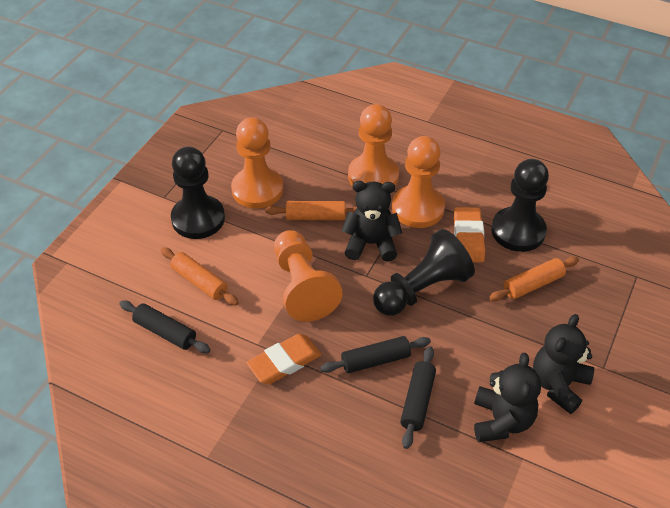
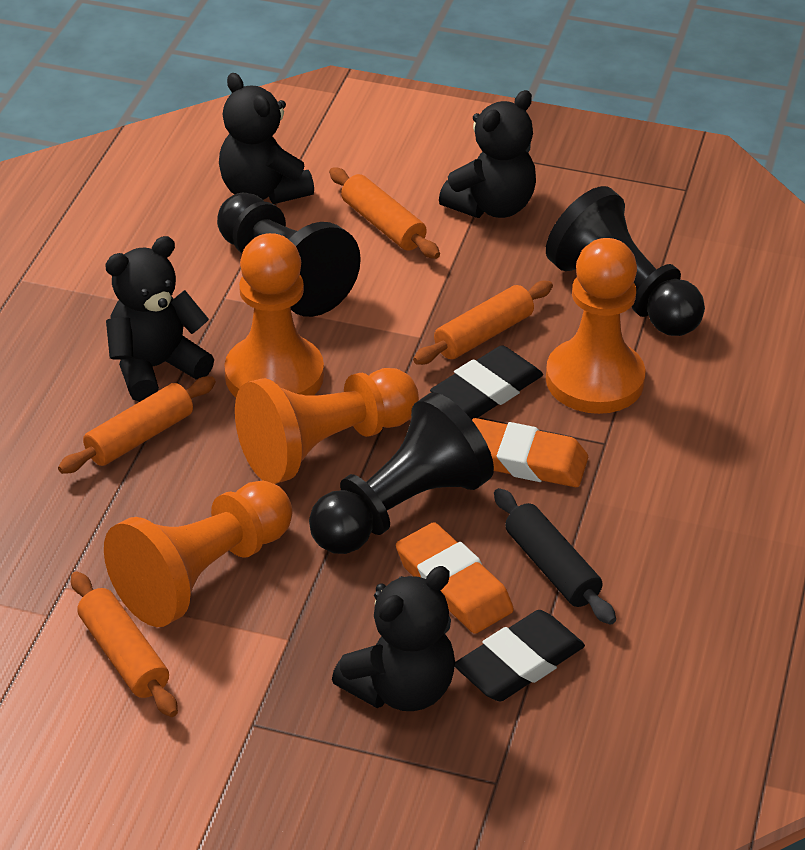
black eraser: none = 0 -> [430,345,543,420] [455,610,585,701] = 2
black rolling pin: [119,300,210,353] [320,336,431,373] [400,346,436,449] = 3 -> [494,488,616,625] = 1
black teddy bear: [341,181,402,262] [474,353,541,442] [533,314,594,414] = 3 -> [105,236,214,402] [219,73,314,204] [332,566,455,711] [439,90,536,218] = 4
orange rolling pin: [161,247,239,305] [265,201,357,220] [489,256,579,301] = 3 -> [58,376,216,474] [71,572,178,717] [329,167,440,259] [413,281,553,365] = 4

